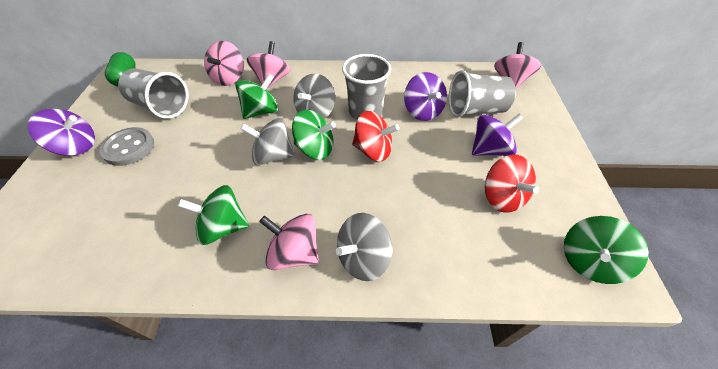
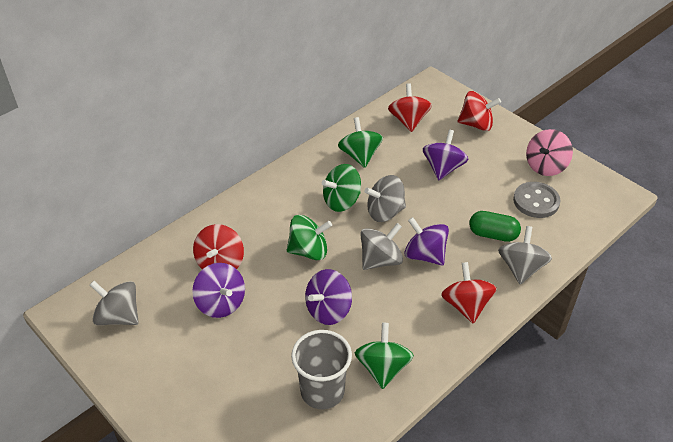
grey cup: [118,68,189,119] [342,54,391,120] [449,70,516,118] = 3 -> [291,330,352,409] = 1
grey spinning top: [241,118,295,165] [293,74,335,119] [336,213,393,281] = 3 -> [90,281,139,325] [360,223,403,270] [364,175,406,222] [498,226,552,284] = 4
pink spinning top: [204,41,244,86] [246,41,290,89] [259,214,319,270] [494,42,541,88] = 4 -> [526,129,573,176] = 1
purple spinning top: [27,109,95,156] [404,72,447,121] [472,114,523,156] = 3 -> [192,263,245,318] [305,269,352,325] [404,217,449,265] [423,130,468,180] = 4
red spinning top: [352,111,399,162] [485,154,539,213] = 2 -> [193,224,244,269] [388,83,432,132] [441,262,497,324] [458,91,501,131] = 4

